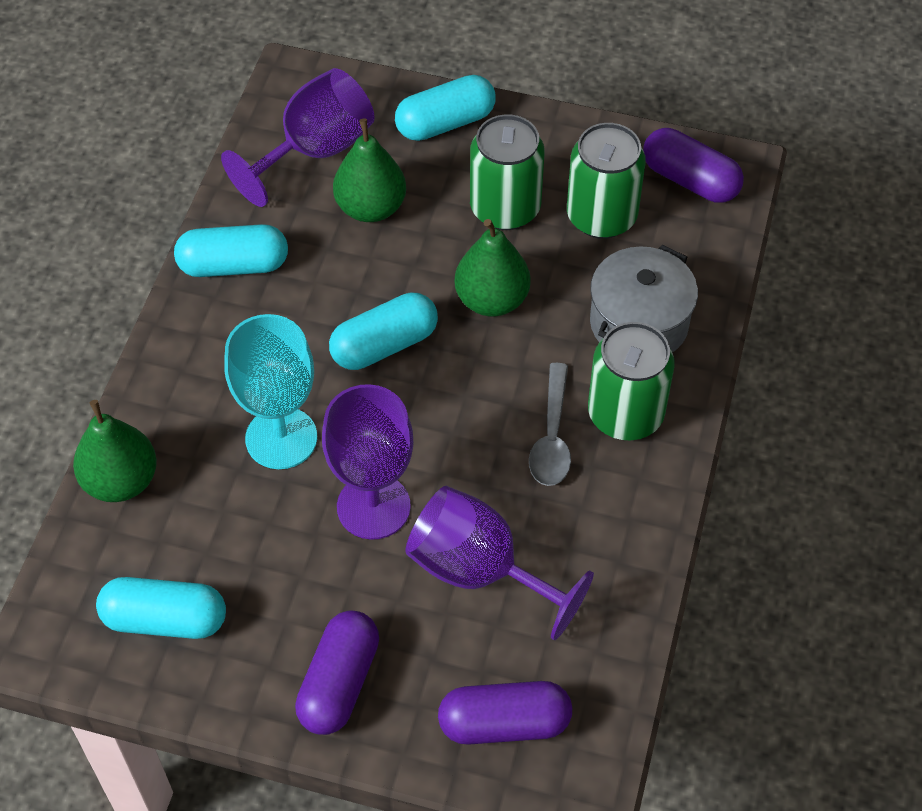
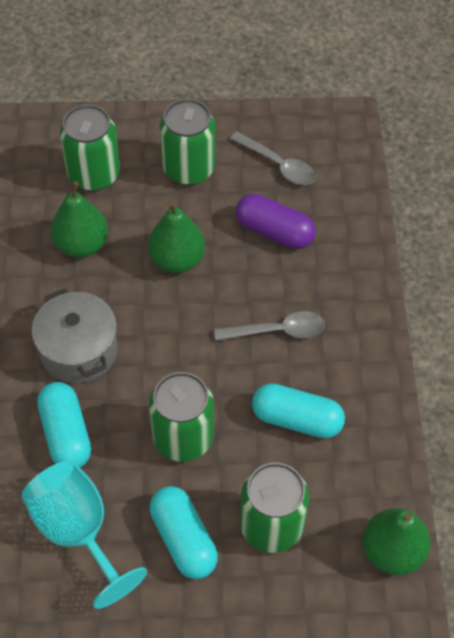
green can: [470,114,545,230] [567,123,646,239] [588,322,674,440] = 3 -> [60,105,120,191] [149,372,214,462] [160,99,215,185] [240,463,309,553] = 4
grey spoon: [529,363,571,486] = 1 -> [214,311,325,341] [230,131,315,185] = 2
purple capsule: [295,610,379,735] [438,681,572,745] [643,128,744,203] = 3 -> [236,194,316,249] = 1
purple goblet: [221,68,375,207] [322,384,414,540] [406,486,594,640] = 3 -> none = 0
turquoise capsule: [96,577,226,639] [174,224,288,277] [329,292,438,370] [395,75,496,141] = 4 -> [37,382,91,467] [150,486,218,579] [252,383,345,439] = 3

